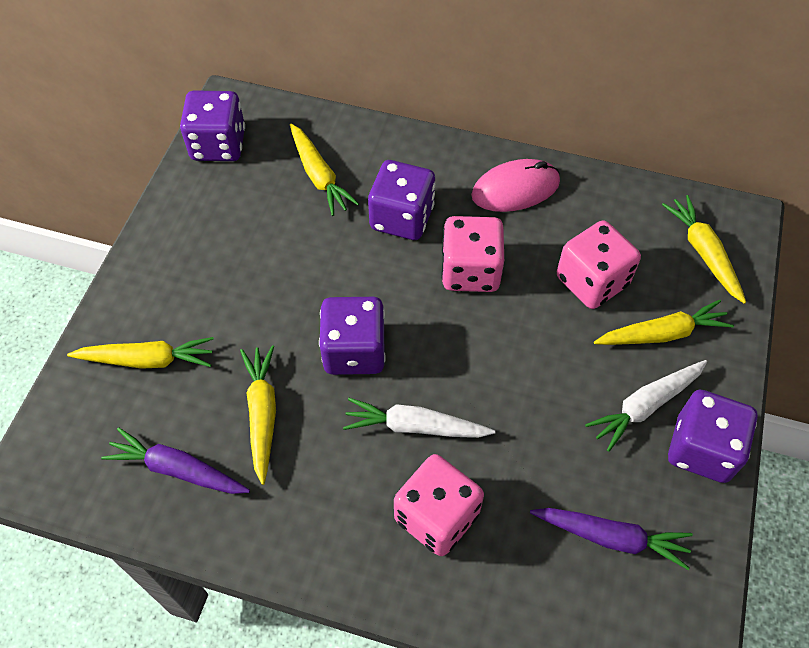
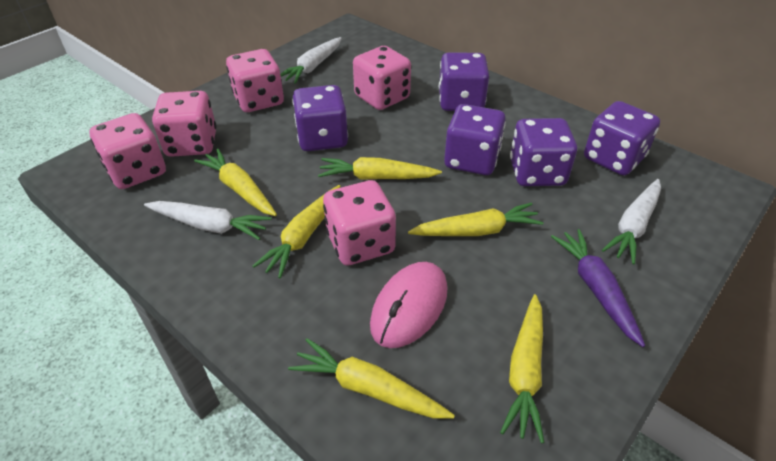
pink dice: [394,454,484,556] [441,216,504,292] [557,220,641,309] = 3 -> [89,113,166,189] [152,91,216,157] [226,49,284,112] [323,180,396,266] [353,46,411,110] = 5
purple carrot: [101,427,250,494] [530,508,693,570] = 2 -> [551,229,645,347] = 1
purple dice: [180,90,245,161] [319,297,386,375] [368,160,435,240] [668,390,758,483] = 4 -> [292,85,348,151] [439,52,489,111] [444,104,506,175] [510,118,577,186] [584,101,660,175] = 5
white carrot: [343,398,495,438] [585,360,707,452] = 2 -> [144,201,271,240] [280,37,342,84] [602,179,661,265] = 3
yellow carrot: [67,337,214,369] [240,345,276,485] [290,124,359,216] [594,300,734,345] [662,195,746,304] = 5 -> [194,149,277,216] [253,185,340,279] [288,338,455,419] [318,157,442,180] [408,202,543,236] [500,294,545,443] = 6

